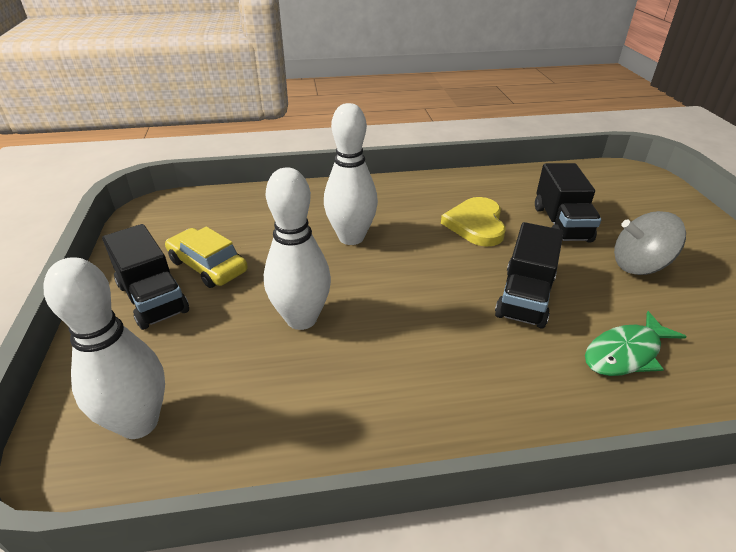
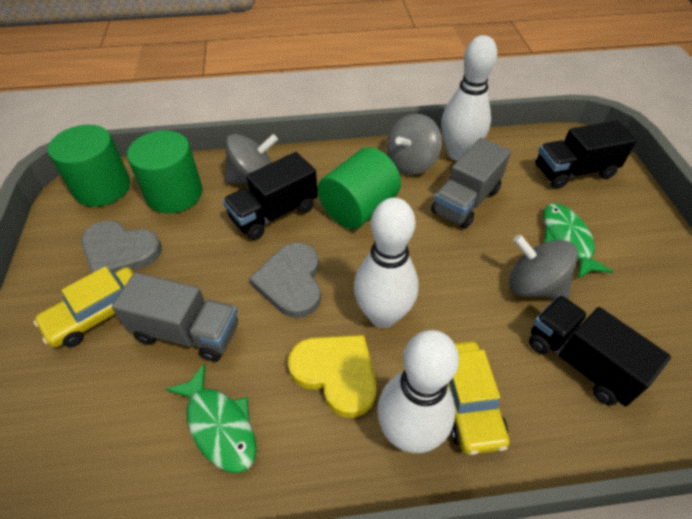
green cylinder: none = 0 -> [48,125,130,207] [127,131,202,213] [317,147,401,229] = 3
green fish: [585,311,687,376] = 1 -> [165,363,257,473] [543,203,614,279] = 2
grey heart: none = 0 -> [81,220,162,273] [249,243,321,318] = 2
grey spinning top: [614,211,686,275] = 1 -> [225,134,278,184] [386,114,442,175] [509,234,578,299] = 3
grey truck: none = 0 -> [112,272,238,362] [431,138,511,229] = 2
yellow car: [165,227,248,288] = 1 -> [33,266,134,348] [447,341,509,455] = 2

